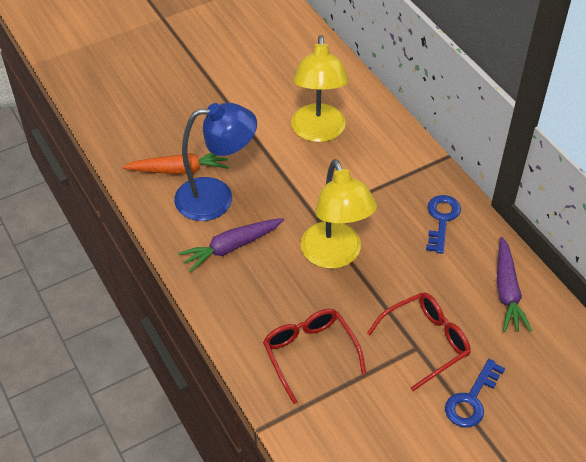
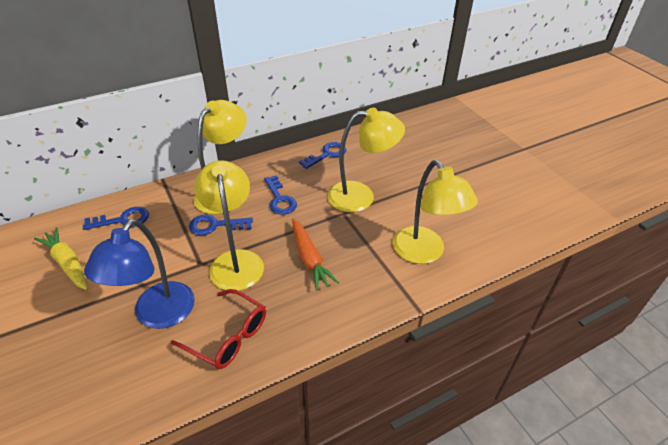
blue key: [426,195,461,254] [445,359,505,428] = 2 -> [83,207,149,230] [189,215,253,235] [264,175,297,215] [299,142,347,169] = 4
purple carrot: [178,218,284,272] [497,237,532,332] = 2 -> none = 0
red glasses: [263,309,366,404] [367,292,471,391] = 2 -> [171,289,266,369] = 1
yellow carrot: none = 0 -> [34,227,88,290] = 1
yellow lamp: [291,35,349,142] [301,159,377,269] = 2 -> [194,100,247,214] [194,160,264,291] [327,107,405,212] [392,160,478,264] = 4

